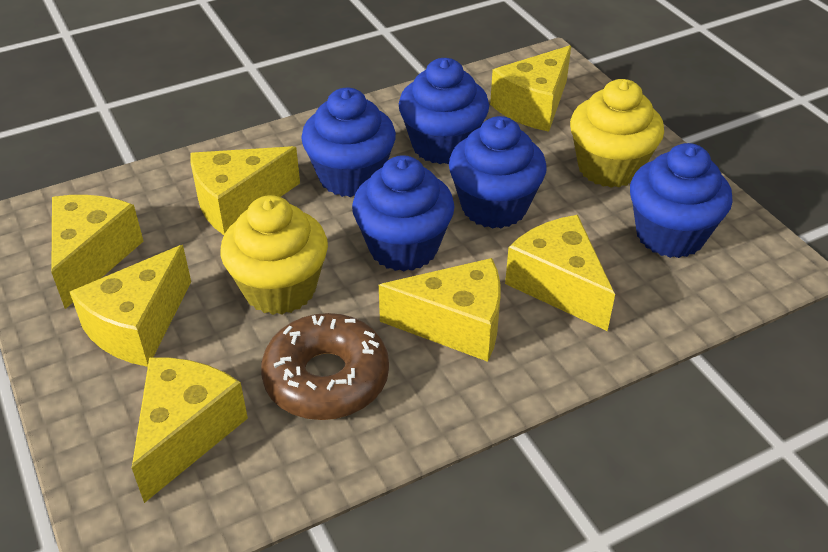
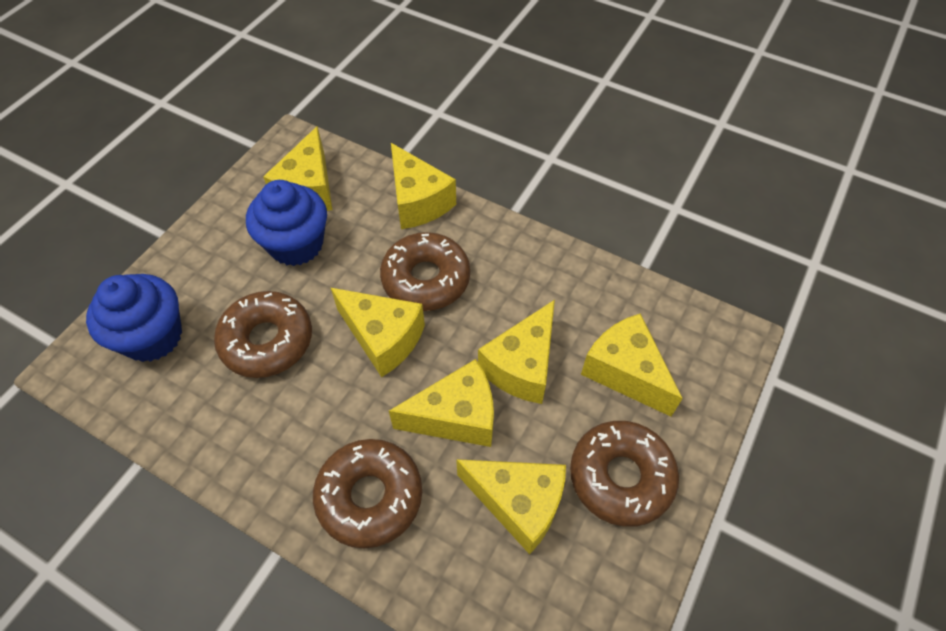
blue cupcake: [301,88,396,197] [352,155,455,271] [399,58,489,164] [449,116,547,229] [630,143,733,258] = 5 -> [86,274,182,362] [246,180,327,266] = 2
brown donut: [261,313,389,420] = 1 -> [214,291,312,378] [313,439,422,548] [380,232,470,311] [570,421,679,527] = 4
yellow cupcake: [220,195,328,315] [570,79,664,188] = 2 -> none = 0

